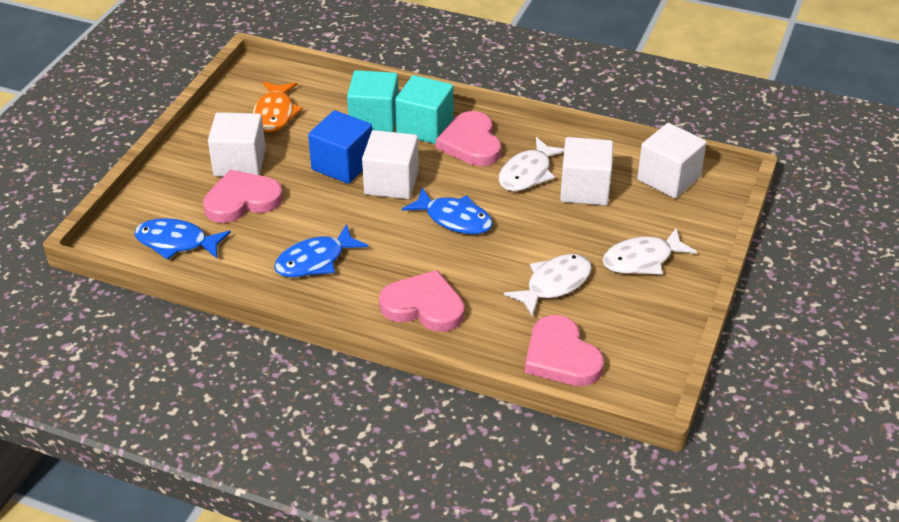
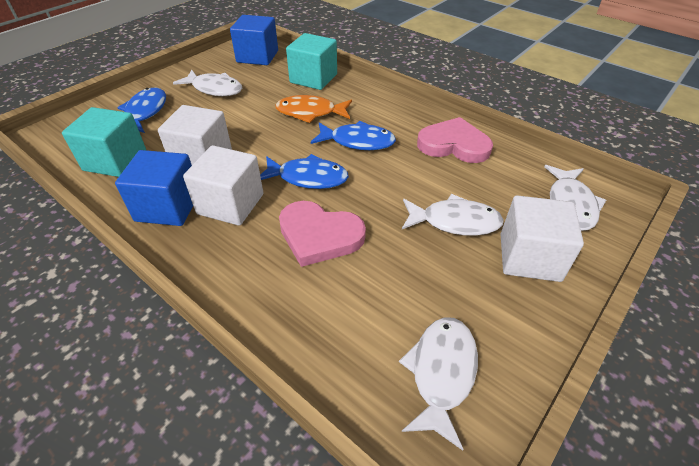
blue cube: [308,110,372,184] = 1 -> [115,150,193,226] [230,15,278,65] = 2
pink heart: [203,170,283,223] [379,270,464,332] [436,111,501,166] [525,315,604,386] = 4 -> [279,201,366,267] [417,117,493,163] = 2
white cube: [208,112,266,176] [362,130,419,199] [560,137,613,205] [637,123,707,198] = 4 -> [158,105,232,165] [183,145,263,226] [500,195,584,282] = 3
white fish: [499,137,564,191] [504,254,592,317] [602,228,697,275] = 3 -> [173,70,242,96] [399,317,478,451] [402,194,504,236] [544,165,606,231] = 4

